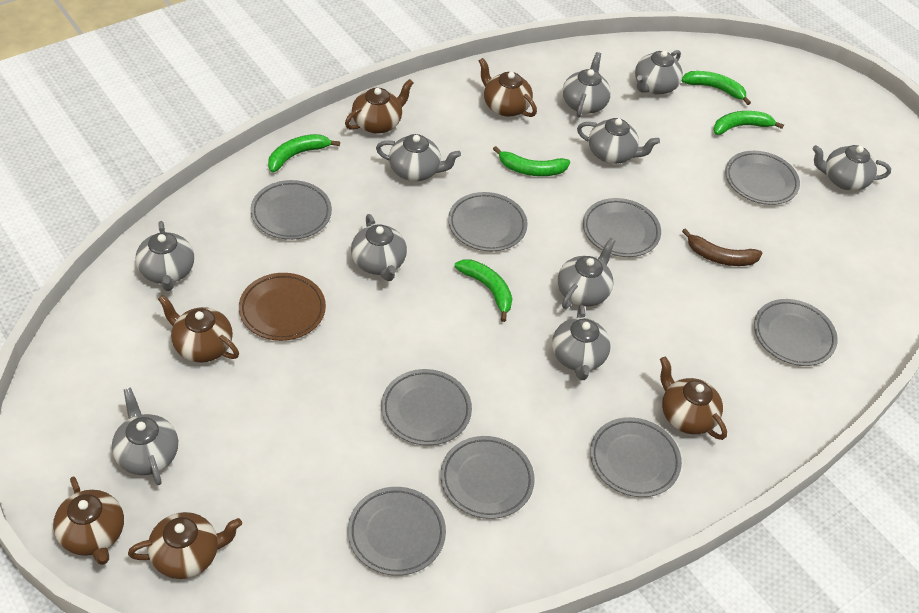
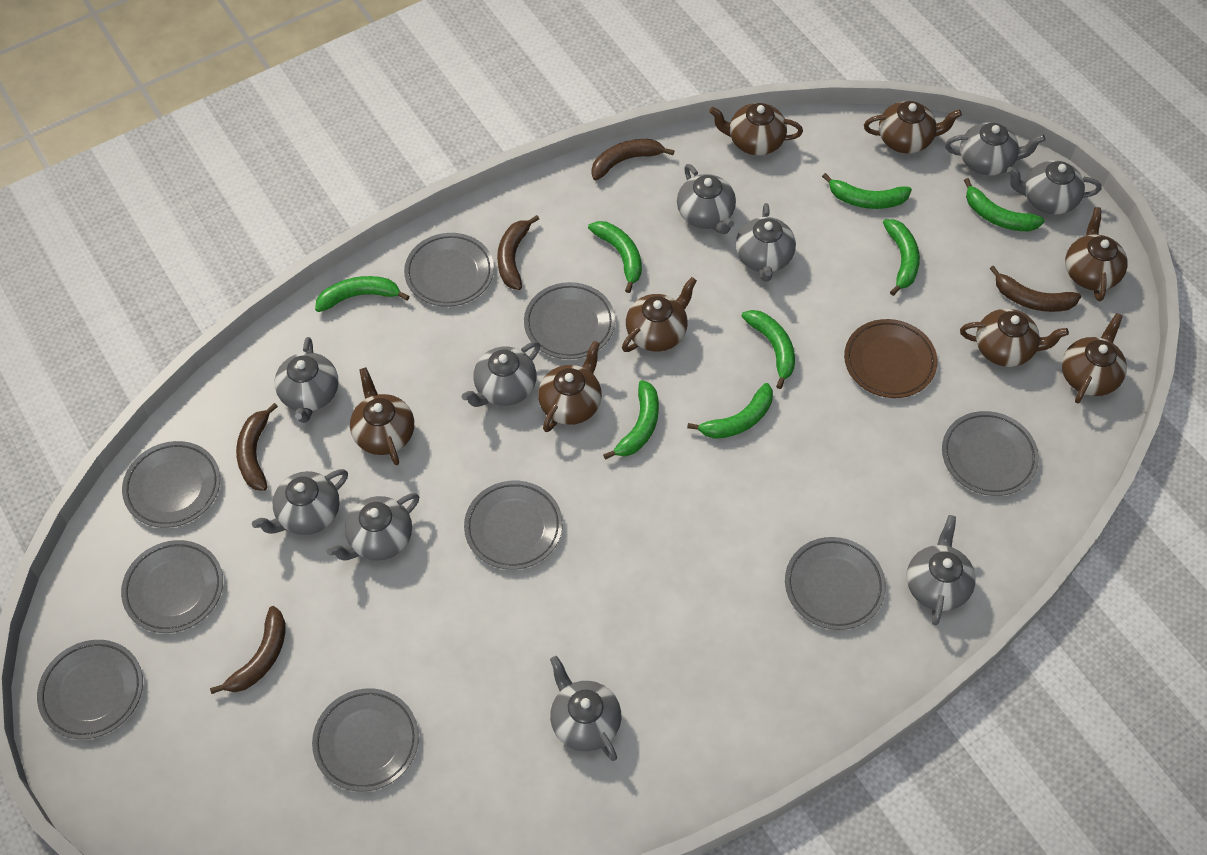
brown banana: [682,228,763,266] = 1 -> [210,606,286,694] [236,403,278,491] [497,215,539,290] [591,139,674,180] [989,265,1081,312] = 5
brown teapot: [53,477,124,565] [128,512,242,579] [158,295,239,363] [345,79,414,134] [479,58,537,117] [660,356,727,440] = 6 -> [350,367,414,465] [538,341,602,432] [622,277,697,352] [709,103,803,155] [864,101,962,154] [960,309,1069,367] [1062,313,1127,403] [1065,207,1128,301] = 8
green banana: [268,134,340,172] [454,259,512,322] [493,146,570,176] [681,71,751,105] [713,111,784,135] = 5 -> [315,276,409,312] [588,221,642,293] [603,380,659,459] [687,383,773,439] [741,310,795,389] [822,173,912,209] [883,219,920,296] [964,178,1045,231] = 8

